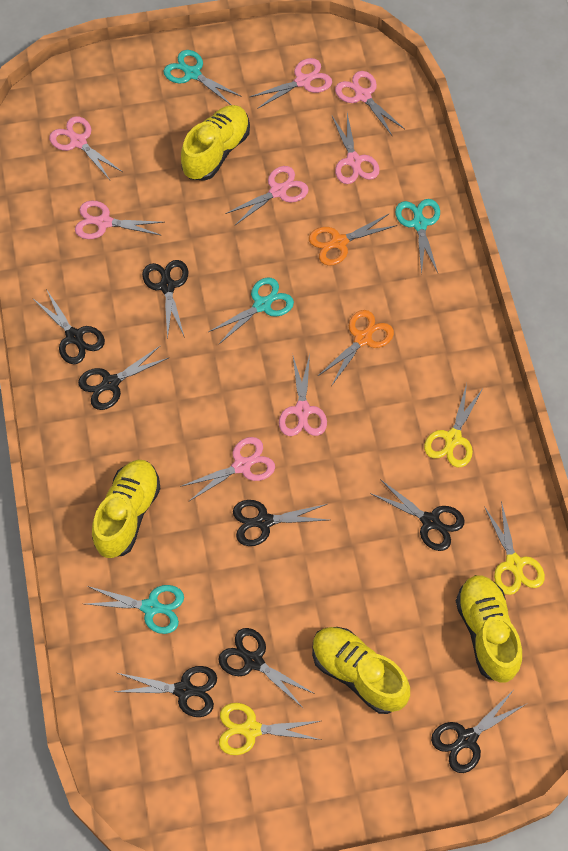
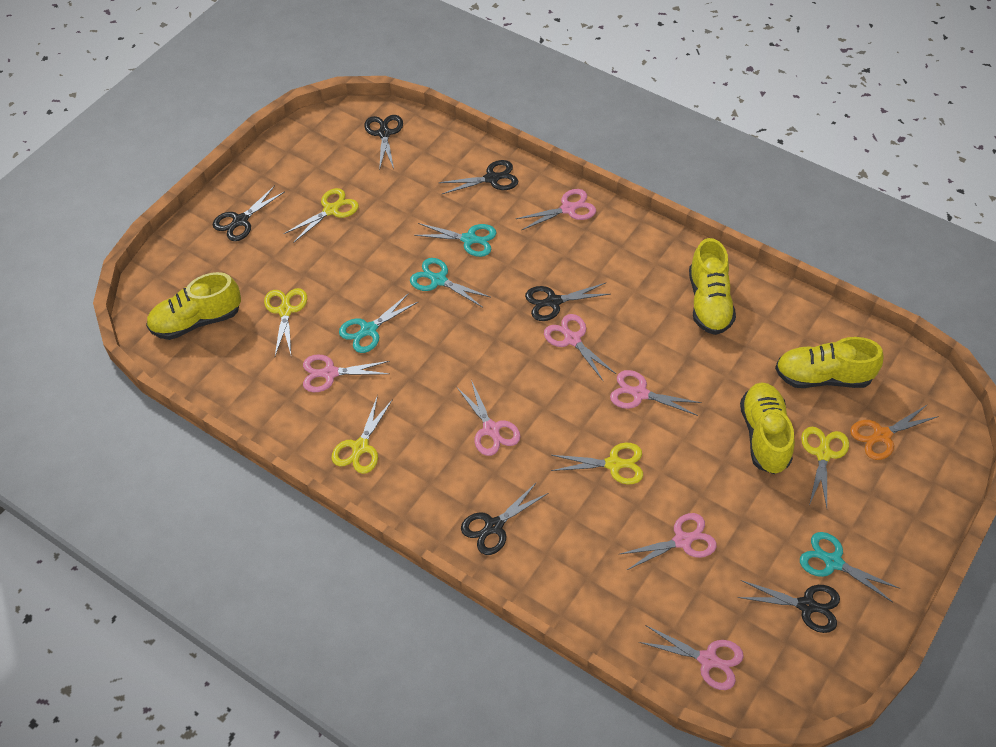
black scissors: [32,289,105,364] [78,345,169,410] [115,666,217,717] [142,260,188,340] [218,628,315,709] [233,500,328,546] [370,479,465,551] [431,691,526,773] = 8 -> [213,185,284,241] [364,115,403,171] [438,160,518,194] [461,482,548,555] [525,283,610,321] [738,580,840,633] = 6
orange scissors: [309,213,397,266] [318,310,394,385] = 2 -> [850,404,939,460] = 1
pink scissors: [49,116,122,180] [75,201,164,239] [180,437,275,502] [225,166,309,226] [250,58,332,109] [279,354,327,436] [332,113,380,184] [335,71,405,137] = 8 -> [303,354,390,392] [457,380,521,456] [516,189,596,230] [544,314,616,381] [610,370,702,416] [620,513,717,570] [639,625,744,690] = 7
yellow scissors: [219,703,321,755] [424,383,484,467] [484,501,545,595] = 3 -> [264,288,307,356] [284,188,359,243] [331,395,393,474] [551,443,643,485] [801,427,849,508] = 5

